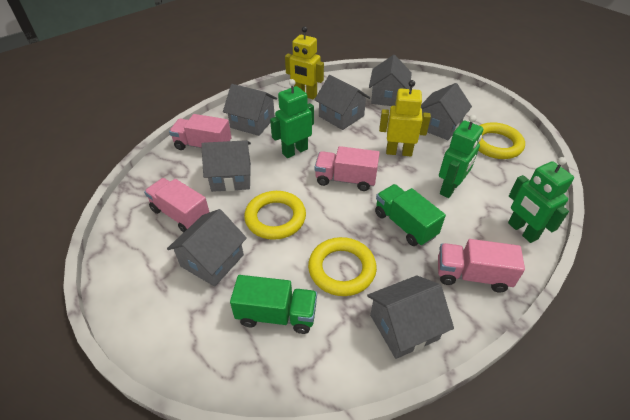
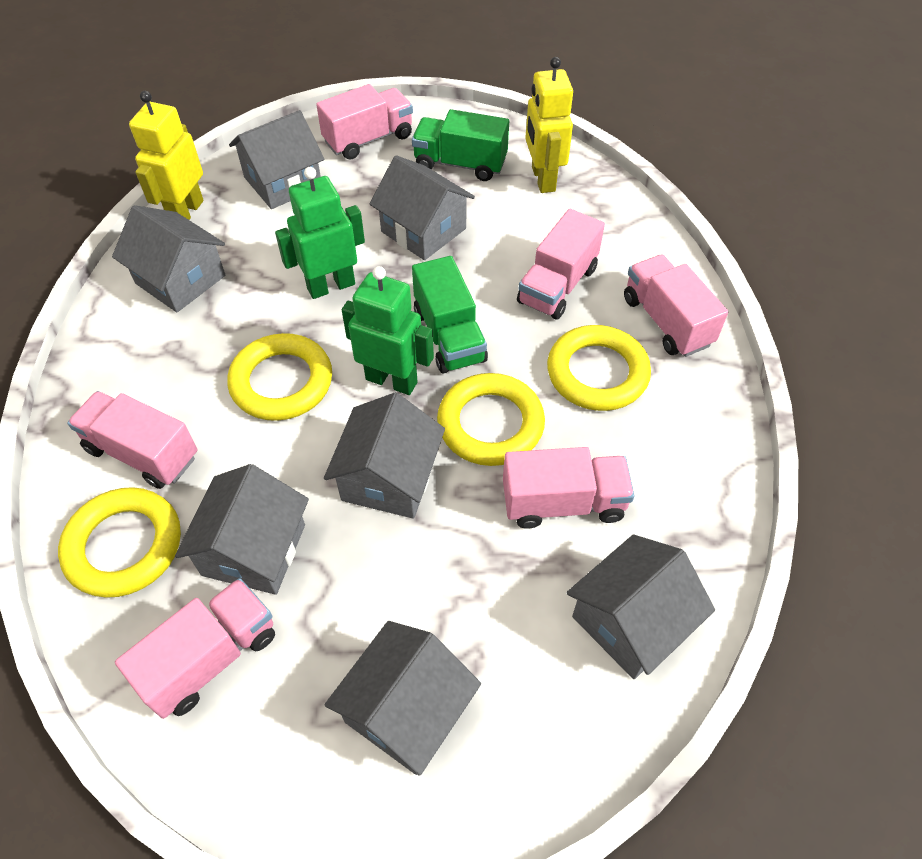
green robot: [270,79,314,158] [439,115,483,198] [508,157,574,243] = 3 -> [275,167,365,299] [342,266,434,395] = 2
pink truck: [144,178,209,233] [169,114,232,150] [315,146,380,191] [438,239,525,293] = 4 -> [67,391,197,489] [115,578,275,719] [316,84,413,160] [503,447,634,529] [517,209,605,320] [624,254,728,357] = 6
yellow ring: [244,191,306,240] [308,237,377,296] [478,122,525,159] = 3 -> [58,487,181,598] [227,333,332,421] [437,373,545,466] [547,325,651,411] = 4

